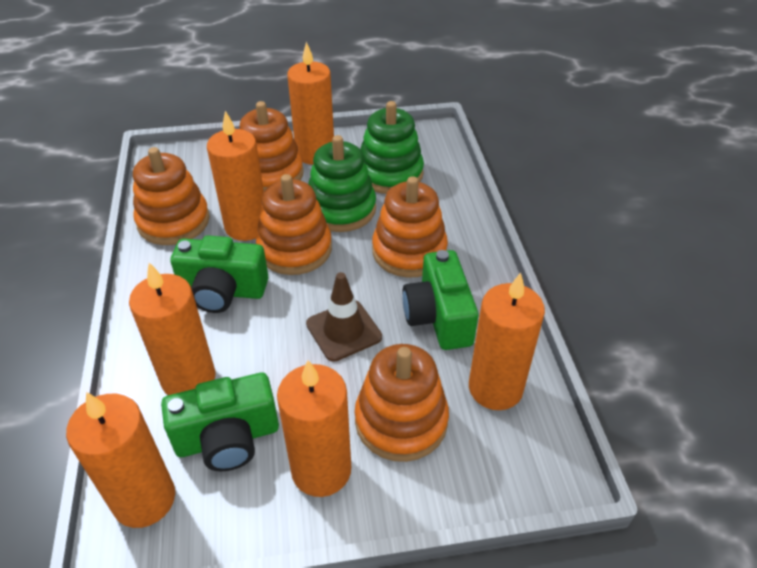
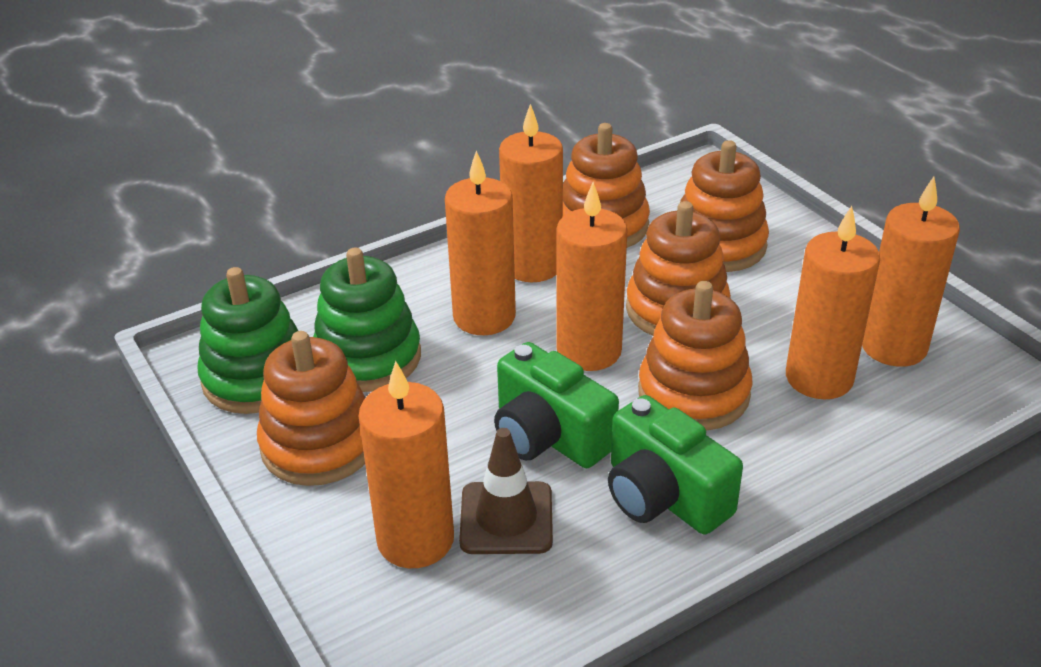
green camera: [161,373,279,471] [170,235,269,313] [402,250,478,350] = 3 -> [494,342,619,468] [608,395,743,534] = 2

